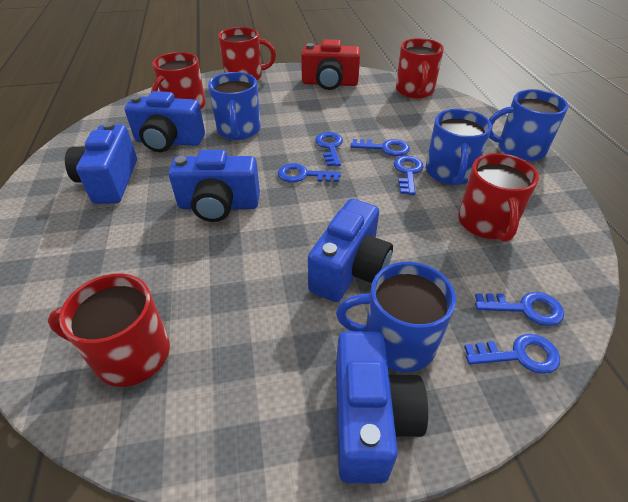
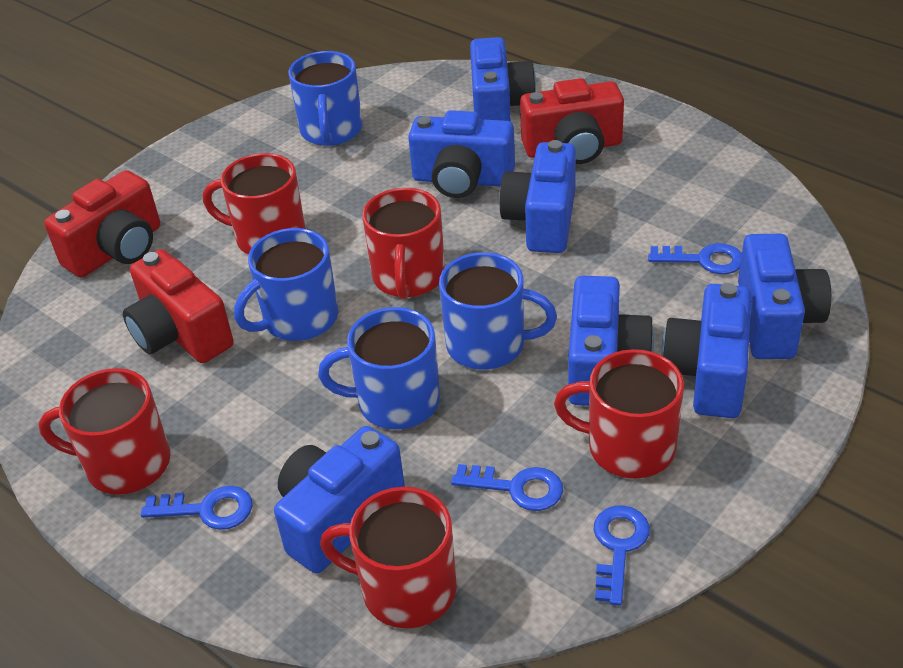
blue camera: [65,122,137,204] [124,91,205,152] [169,150,260,222] [308,199,393,302] [336,331,428,484] = 5 -> [274,426,405,574] [408,110,515,198] [470,37,536,122] [499,140,576,253] [568,276,654,406] [661,283,751,418] [738,234,831,359] = 7
blue key: [278,163,341,183] [315,132,343,166] [351,139,410,156] [394,156,424,195] [464,334,560,374] [475,292,564,326] = 6 -> [141,486,253,530] [451,464,563,511] [594,505,650,606] [648,243,742,274] = 4
red camera: [301,39,360,90] = 1 -> [44,170,160,278] [123,249,234,363] [520,78,624,164] = 3

